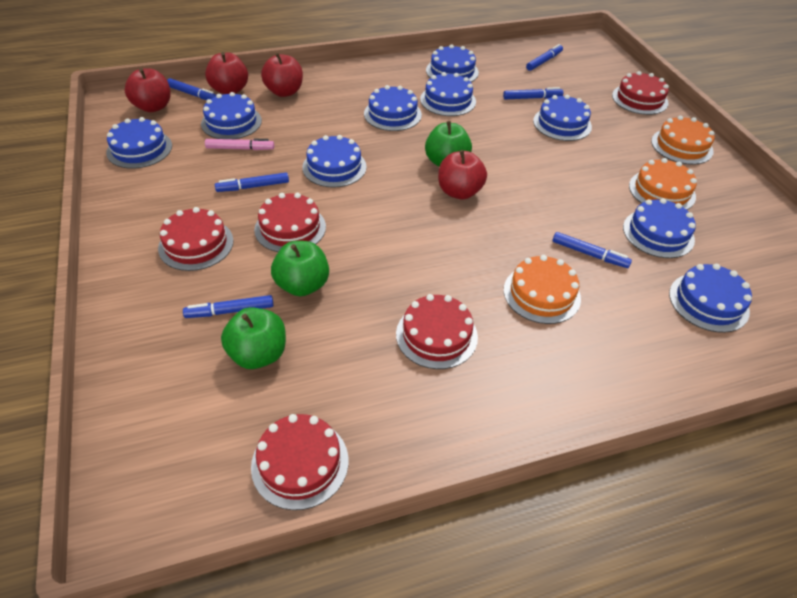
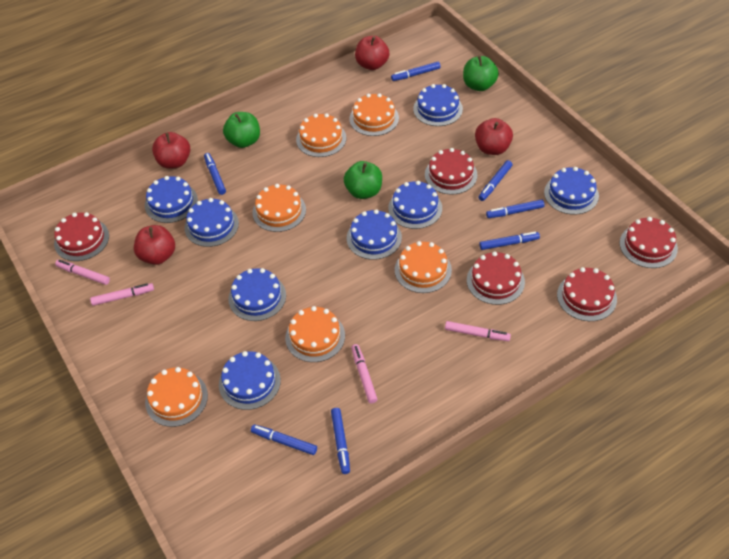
blue cake: [106,117,172,169] [201,92,262,139] [302,135,367,188] [364,85,422,131] [420,72,476,116] [426,44,479,82] [533,95,592,141] [623,198,696,258] [669,264,752,333] = 9 -> [145,176,198,223] [185,198,239,247] [219,351,281,410] [228,268,286,321] [347,209,402,260] [388,181,442,229] [413,84,463,126] [544,167,599,215] = 8
blue marker: [167,78,216,100] [183,295,273,318] [215,173,289,192] [503,87,563,99] [526,44,563,71] [553,232,632,268] = 6 -> [204,153,226,195] [251,424,317,455] [331,408,350,474] [391,62,441,81] [478,160,513,201] [479,232,540,250] [486,199,545,218] = 7
orange cake: [504,255,581,324] [629,158,697,210] [651,116,715,165] = 3 -> [145,367,208,427] [252,184,306,232] [285,306,345,362] [296,114,346,157] [350,93,399,136] [395,241,452,293] = 6
pink marker: [205,139,274,150] = 1 -> [55,260,110,285] [90,283,154,306] [351,344,377,404] [445,321,511,341] = 4

